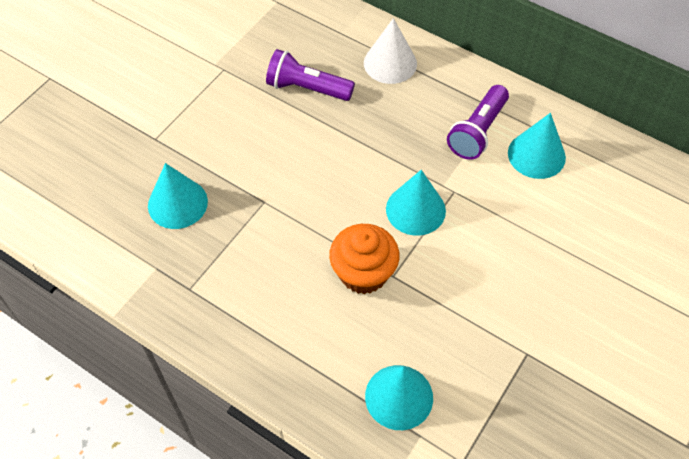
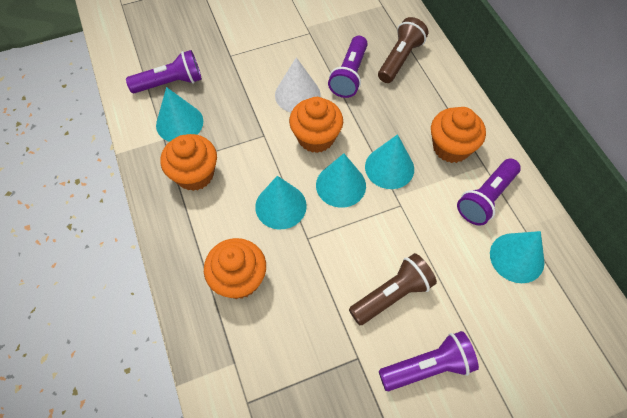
brown flashlight: none = 0 -> [349,253,437,325] [378,17,429,83] = 2
orange cupcake: [329,224,400,294] = 1 -> [161,134,217,191] [204,238,266,299] [289,97,343,153] [431,107,486,163] = 4
purple flashlight: [266,49,355,101] [447,85,509,160] = 2 -> [126,50,202,93] [328,36,368,98] [379,331,479,391] [457,158,521,226] = 4
turquoise cone: [148,163,208,229] [365,365,433,430] [386,170,446,236] [508,113,566,179] = 4 -> [156,87,203,142] [255,176,307,230] [316,153,366,208] [365,134,414,189] [490,231,545,283] = 5

